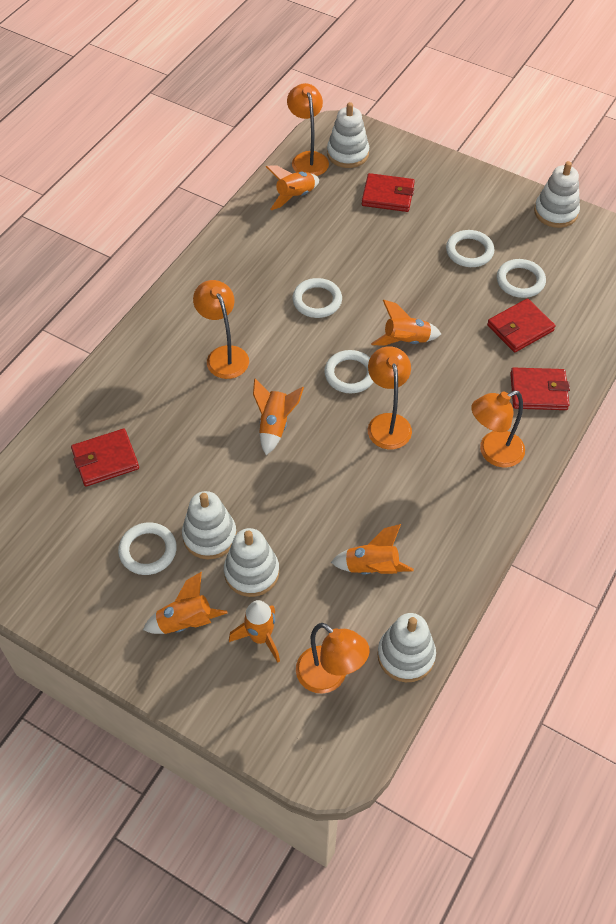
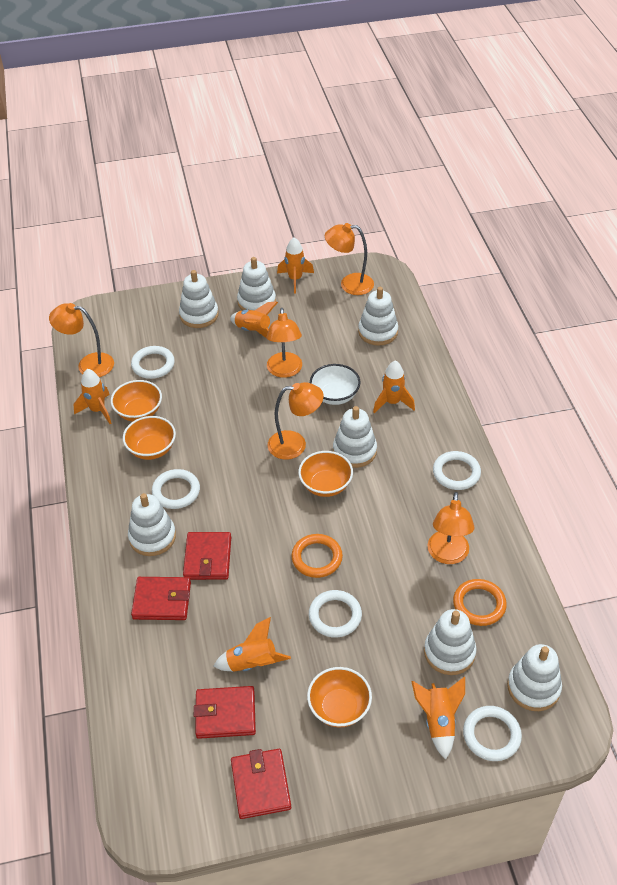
orange bowl: none = 0 -> [111,380,162,422] [123,416,176,460] [298,451,353,497] [307,667,372,727] = 4
orange ring: none = 0 -> [292,534,343,578] [453,579,507,626] = 2
white bowl: none = 0 -> [310,364,360,405] = 1
white stacking toy: [182,491,237,560] [224,528,279,597] [327,102,369,168] [377,613,436,682] [534,161,580,228] = 5 -> [128,493,176,556] [179,270,219,328] [237,257,276,311] [333,406,377,468] [358,287,398,346] [424,609,477,675] [507,644,562,711] = 7

